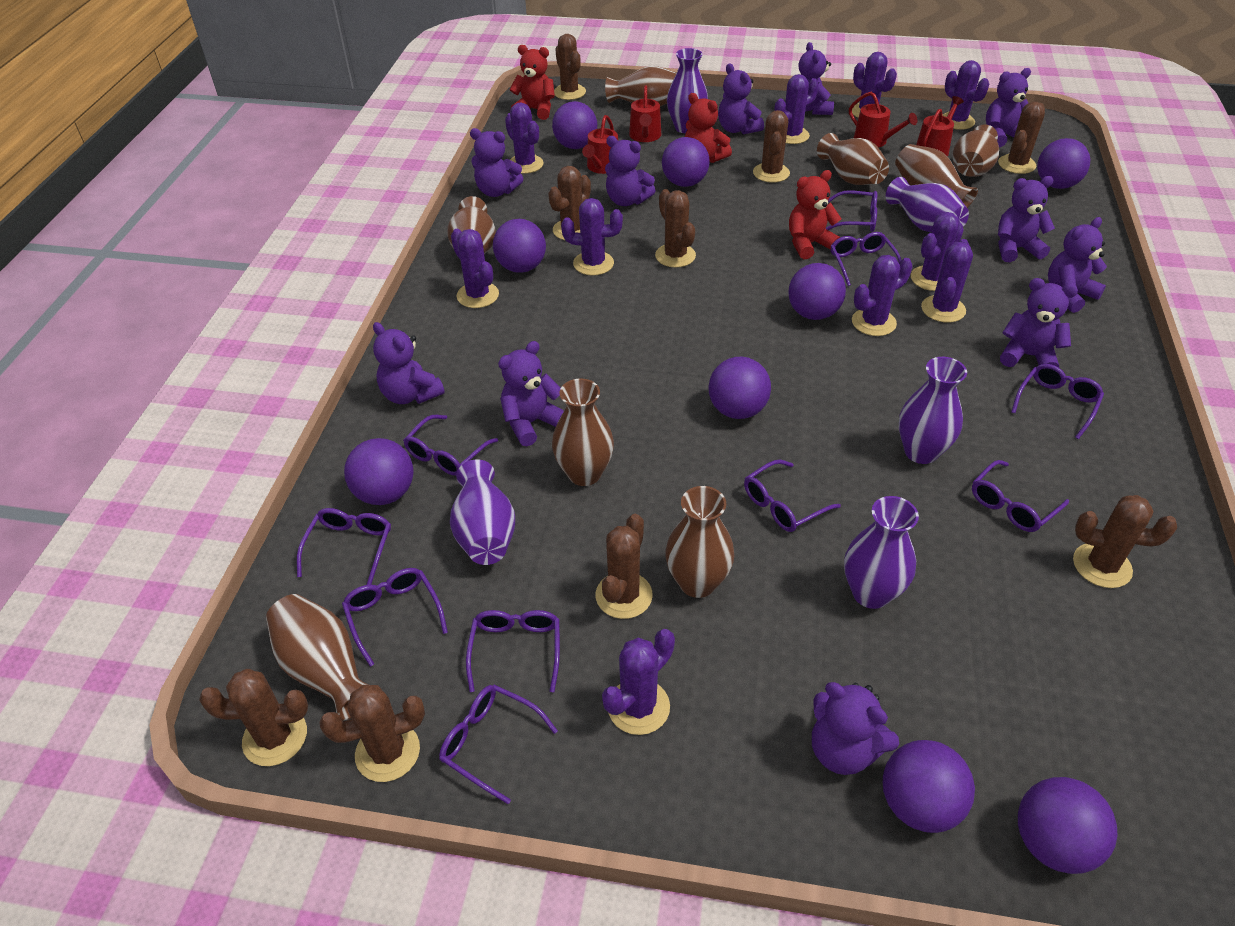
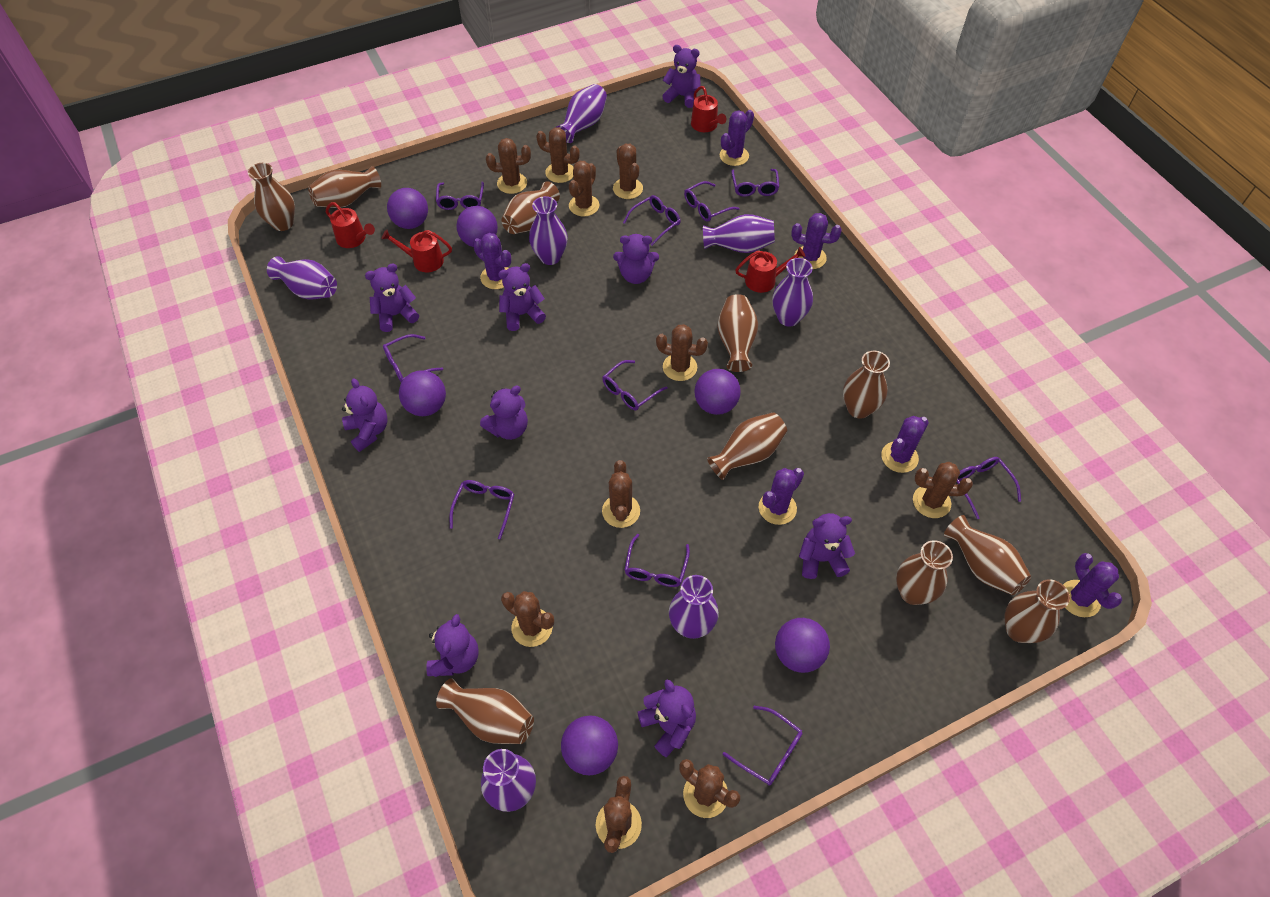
brown cactus: [199,669,308,766] [319,685,425,782] [548,166,591,240] [554,34,586,100] [595,514,653,619] [655,189,696,267] [753,110,790,183] [998,102,1045,174] [1073,495,1177,588] = 9 -> [486,138,531,194] [501,591,554,647] [536,127,580,183] [569,161,600,216] [596,776,642,853] [602,460,640,528] [613,144,643,199] [656,324,708,381] [680,759,740,818] [913,462,973,518] = 10
brown vase: [266,594,369,721] [447,196,496,254] [552,379,614,486] [605,66,676,107] [665,486,734,598] [817,133,889,185] [895,144,978,208] [952,124,999,177] = 8 -> [248,163,295,231] [308,166,381,208] [436,678,534,744] [501,181,560,234] [707,412,787,480] [717,294,758,372] [843,351,890,419] [896,540,953,605] [944,515,1031,595] [1005,579,1070,643] = 10
purple ball: [344,438,413,505] [493,219,546,273] [552,101,597,149] [662,137,709,187] [708,357,771,419] [788,263,846,320] [883,740,975,833] [1018,777,1118,874] [1037,138,1090,189] = 9 -> [387,188,428,229] [399,370,446,416] [456,206,498,247] [561,715,618,776] [694,369,741,415] [775,618,830,673] = 6
purple cactus: [451,229,499,308] [505,103,544,174] [561,198,623,275] [602,629,675,735] [774,74,819,144] [852,52,897,118] [852,255,912,336] [911,212,964,291] [921,239,973,323] [942,60,989,130] = 10 -> [473,233,511,289] [720,110,754,166] [759,468,804,525] [791,213,842,269] [881,416,929,473] [1063,553,1122,617] = 6
purple teddy bear: [373,322,445,404] [470,128,523,197] [498,341,564,447] [605,136,656,206] [718,64,764,134] [799,42,834,115] [812,682,899,775] [986,68,1031,147] [998,176,1055,262] [1000,278,1078,367] [1048,217,1107,313] = 11 -> [342,378,388,452] [365,263,419,332] [426,614,479,677] [480,386,528,440] [498,263,546,331] [613,234,659,284] [637,680,696,757] [662,45,701,108] [799,513,855,579] = 9
purple vase: [450,459,515,565] [667,48,708,134] [844,496,919,609] [886,177,969,232] [899,357,967,464] = 5 -> [267,256,337,300] [481,749,536,812] [529,196,568,265] [556,84,607,143] [669,575,719,639] [703,214,775,253] [772,258,813,326] = 7
red teddy bear: [510,45,555,120] [685,93,732,163] [789,170,842,259] = 3 -> none = 0

